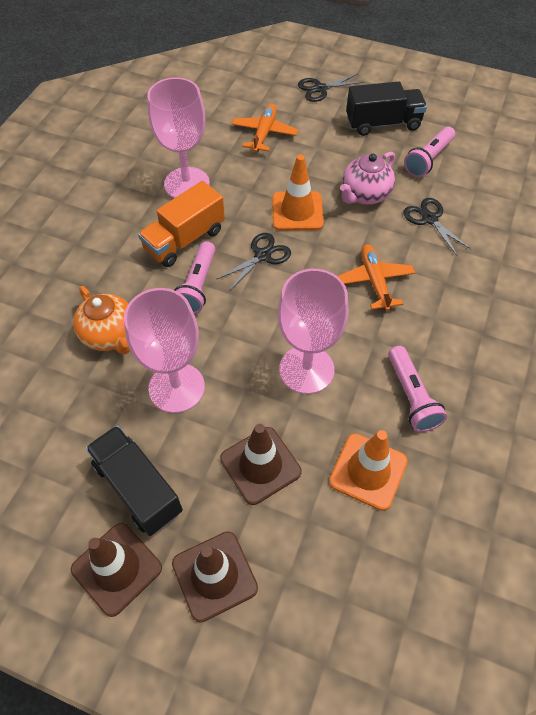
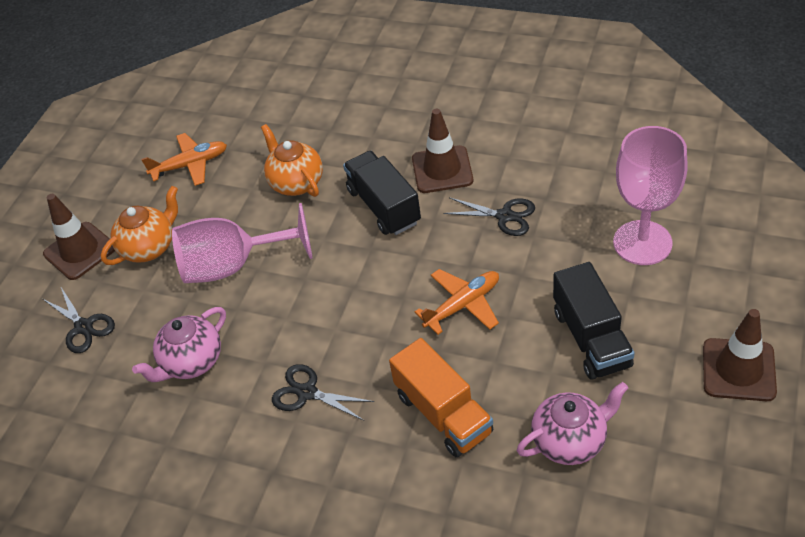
orange teapot: [73,286,130,354] = 1 -> [101,186,178,265] [261,124,323,197] = 2
orange traffic cone: [272,155,324,231] [329,430,408,511] = 2 -> none = 0
pink flashlight: [174,241,216,314] [388,346,447,432] [404,127,455,177] = 3 -> none = 0
pink goblet: [124,288,205,413] [147,77,210,198] [278,269,348,394] = 3 -> [172,203,313,283] [613,126,688,265] = 2
pink teapot: [340,152,395,205] = 1 -> [132,307,226,382] [517,382,628,465] = 2

